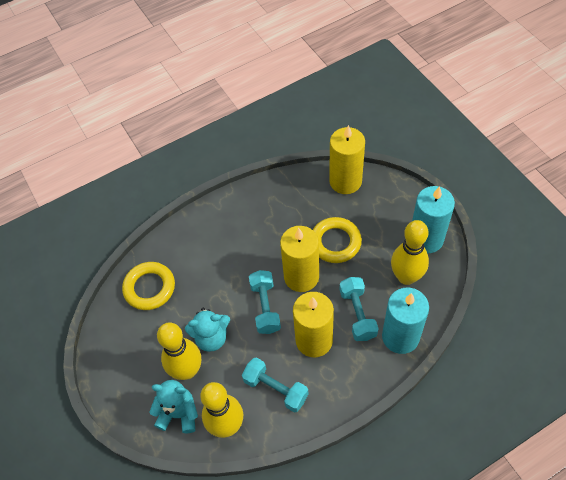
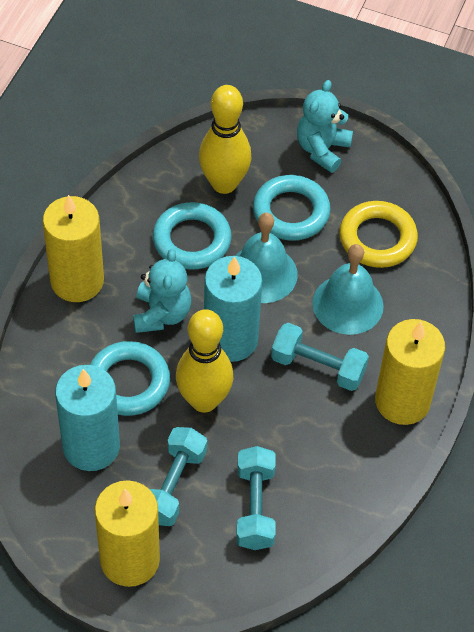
turquoise bell: none = 0 -> [235,213,298,303] [312,244,384,335] = 2
turquoise ring: none = 0 -> [90,341,170,416] [153,202,232,270] [253,175,331,241] = 3
yellow bowling pin: [157,322,201,380] [200,382,243,438] [391,220,429,285] = 3 -> [176,309,233,412] [199,85,251,194] = 2
yellow ring: [122,262,175,310] [313,217,362,263] = 2 -> [339,201,418,268] = 1

